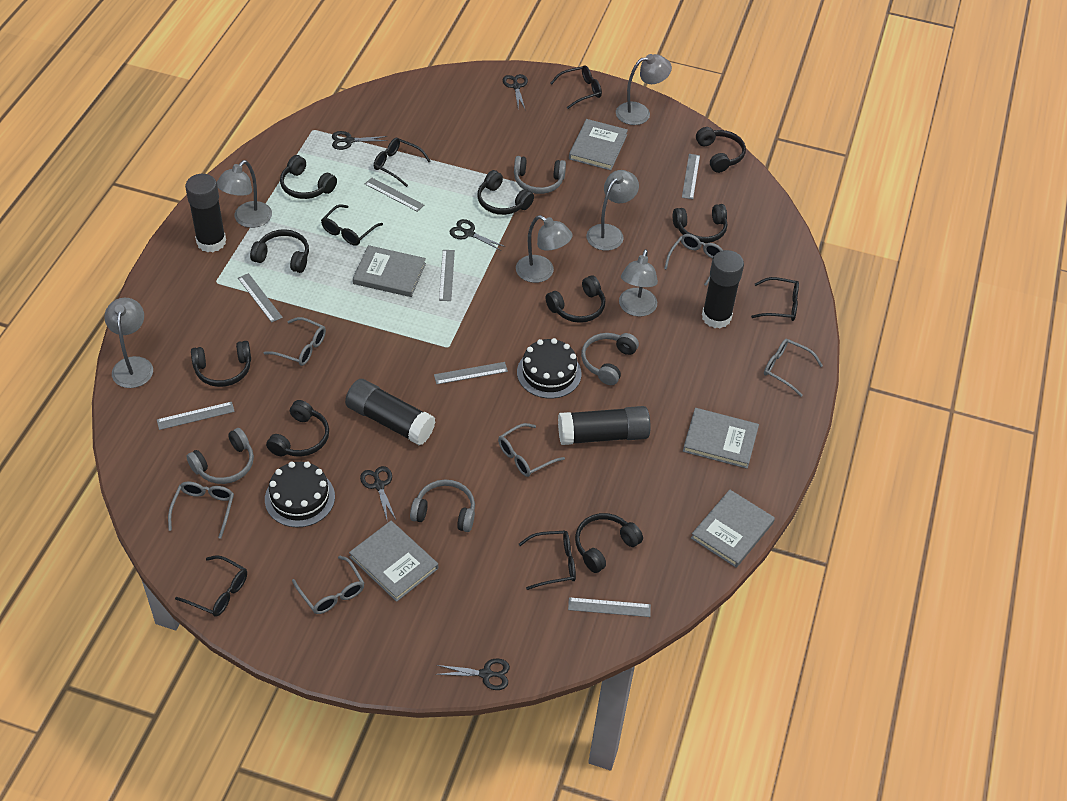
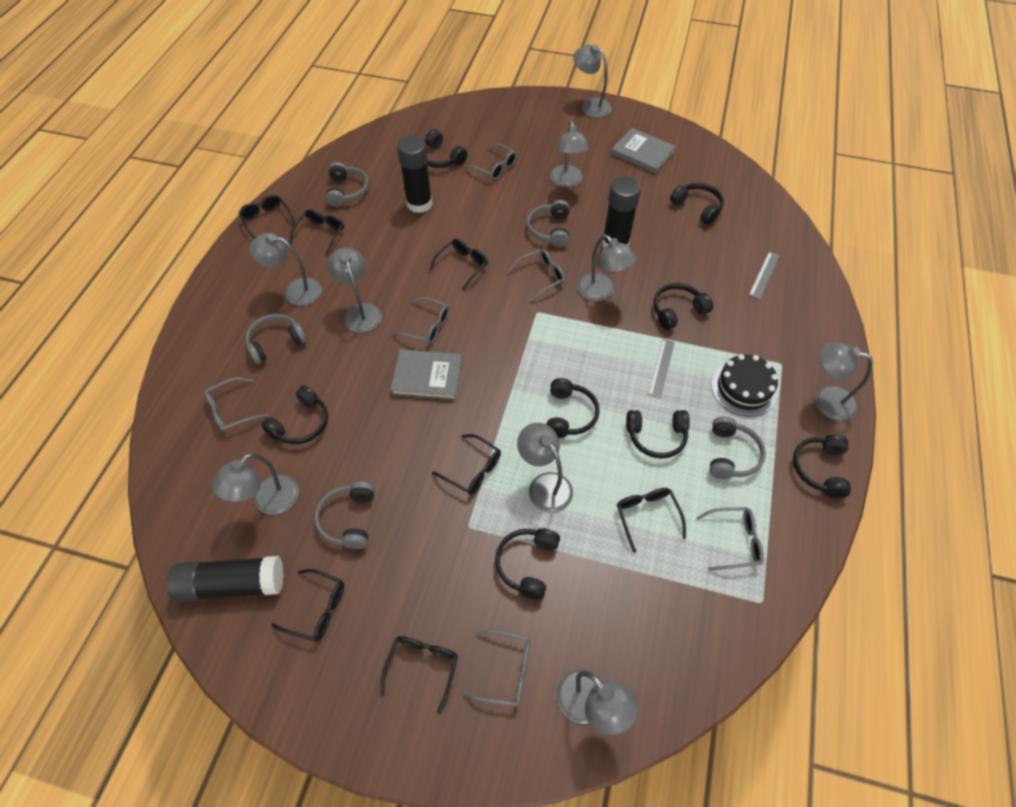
black cake: [265,462,335,527] [517,338,582,399] = 2 -> [711,354,778,417] = 1
black glasses: [175,555,247,617] [321,204,383,246] [374,138,431,187] [519,531,576,590] [550,65,602,109] [751,277,799,321] = 6 -> [239,195,295,239] [271,569,344,641] [290,209,344,256] [381,636,458,714] [429,239,488,291] [432,434,501,495] [617,488,686,553] = 7
black glue stick: [185,174,226,252] [345,379,435,446] [558,406,651,445] [702,250,744,329] = 4 -> [167,556,284,602] [397,136,433,213] [602,177,641,248] = 3
black headphones: [191,341,251,387] [250,229,309,273] [266,400,329,457] [280,155,337,199] [477,170,534,215] [545,275,605,323] [575,513,643,573] [673,204,727,243] [696,127,746,173] = 9 -> [261,385,328,444] [424,129,467,168] [495,528,560,600] [546,378,599,438] [626,410,690,459] [653,283,713,330] [670,183,724,225] [793,434,851,498] = 8
black scissors: [332,131,388,150] [360,466,396,520] [436,659,510,690] [449,219,505,251] [503,74,528,109] = 5 -> none = 0
grey book: [349,521,438,602] [353,245,426,297] [569,119,628,170] [683,408,759,469] [691,490,775,568] = 5 -> [391,349,462,400] [611,128,676,174] = 2
grey headphones: [186,428,254,484] [410,480,475,532] [514,156,566,194] [581,333,639,385] = 4 -> [245,314,307,364] [315,481,375,549] [326,162,369,207] [527,200,570,247] [710,416,766,479] = 5
grey lamp: [104,298,153,388] [217,160,272,228] [516,215,573,283] [586,170,639,251] [616,54,672,125] [619,249,658,317] = 6 -> [212,453,299,515] [249,233,322,306] [327,248,382,333] [517,423,573,512] [550,121,589,187] [557,669,639,735] [573,44,612,117] [578,235,636,301] [815,343,873,421] = 9
grey ruler: [157,402,235,430] [238,273,283,323] [365,177,424,212] [434,362,508,384] [439,250,455,301] [568,597,651,617] [682,154,700,199] = 7 -> [648,339,675,399] [749,252,780,299] = 2

